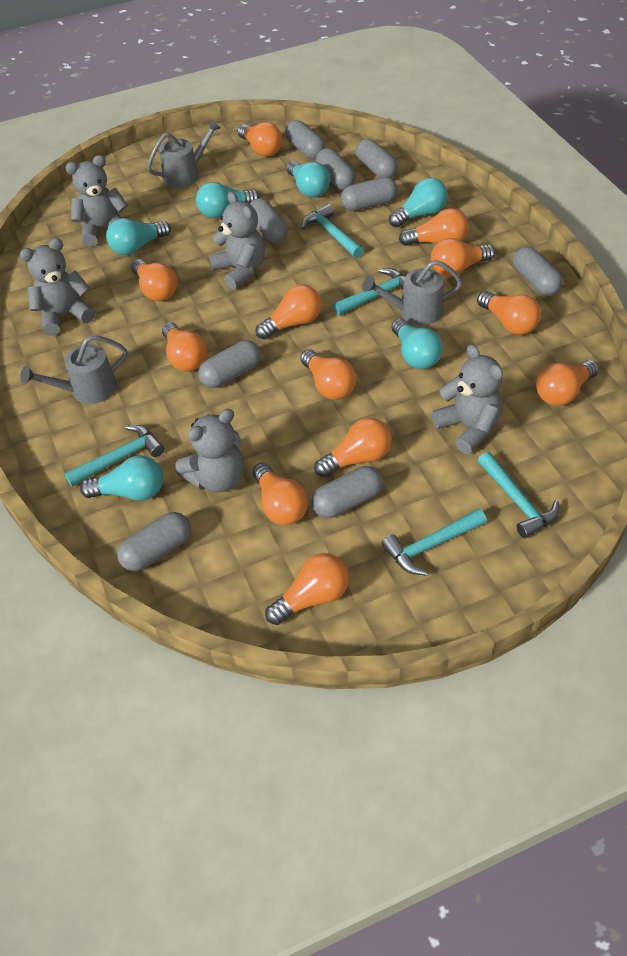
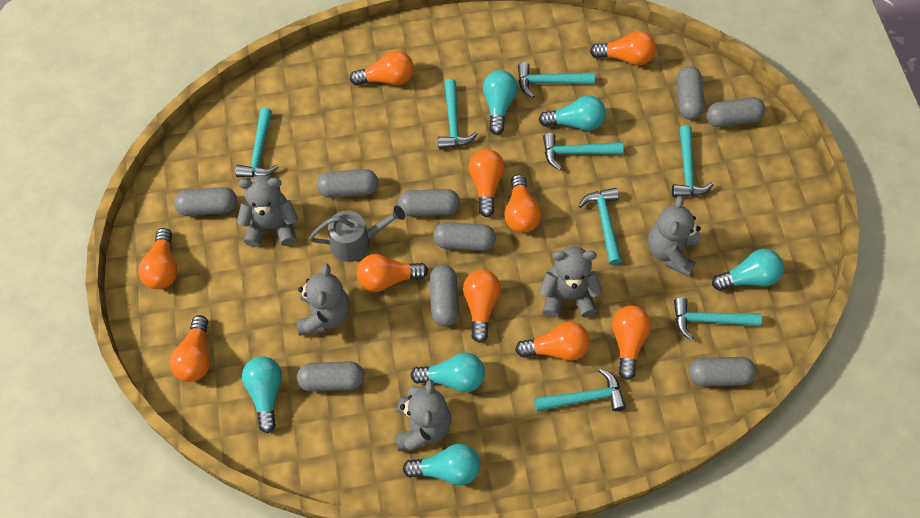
grey watering can: [20,335,127,404] [147,119,220,188] [362,260,462,326] = 3 -> [309,205,405,262] = 1
orange light bulb: [131,259,177,301] [162,322,207,372] [237,122,283,157] [252,463,308,525] [256,284,322,340] [265,553,349,625] [300,349,356,400] [314,417,392,477] [399,208,468,246] [431,238,495,277] [477,291,541,335] [536,360,599,406] = 12 -> [138,228,178,289] [170,315,210,382] [350,50,414,85] [357,254,428,292] [463,270,501,343] [469,149,505,217] [504,174,541,233] [515,322,590,361] [590,31,656,66] [612,305,651,380] = 10
turquoise hammer: [64,425,164,487] [302,204,364,258] [332,268,405,316] [382,508,487,575] [477,452,559,538] = 5 -> [235,108,278,177] [438,79,478,149] [518,62,595,98] [534,368,626,411] [543,133,624,170] [578,188,622,265] [672,125,714,197] [674,297,762,341] = 8

